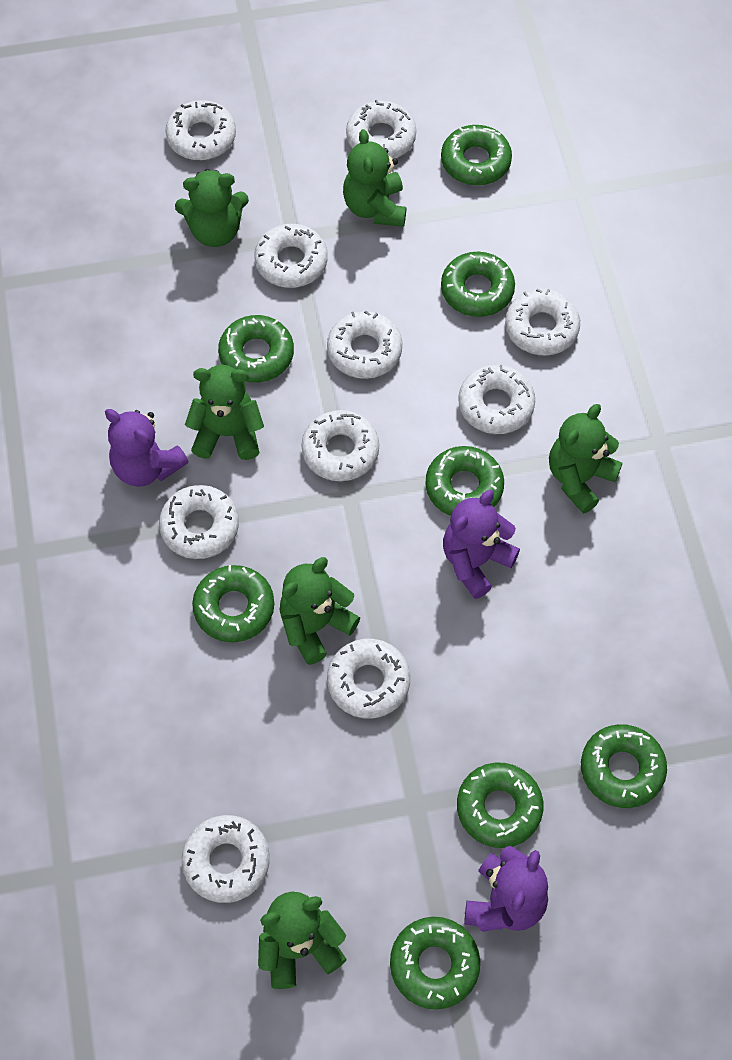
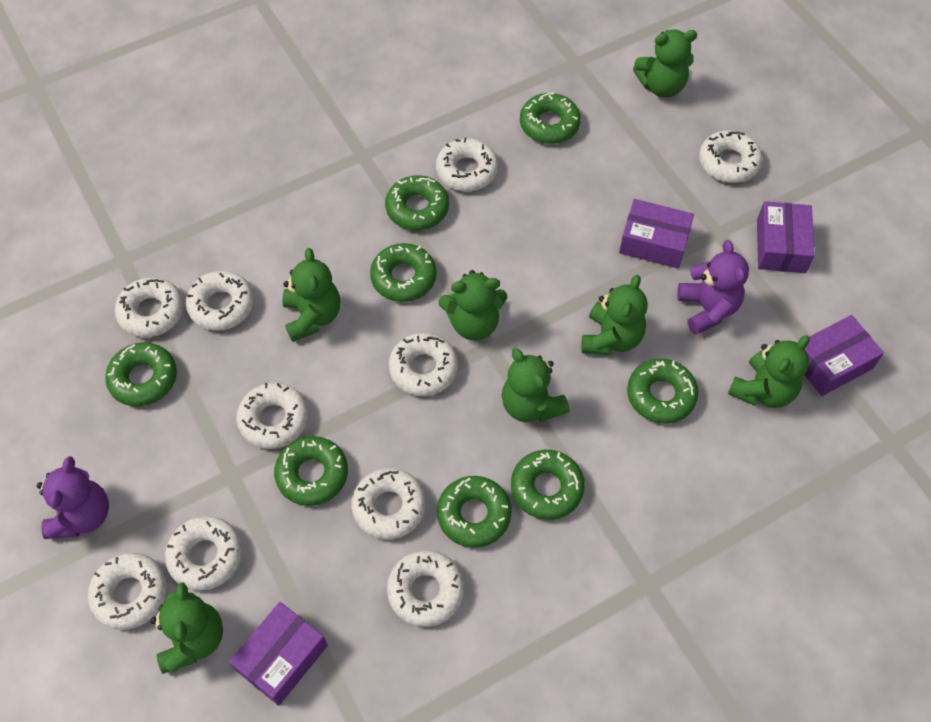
green teddy bear: [175,169,249,247] [185,365,264,460] [258,892,347,989] [280,557,360,665] [343,129,406,227] [549,404,622,514] = 6 -> [150,582,223,674] [282,248,340,342] [439,270,507,340] [502,348,570,422] [581,275,648,355] [633,30,697,98] [728,335,810,408] = 7
purple box: none = 0 -> [229,602,328,706] [619,199,694,268] [757,201,815,273] [804,315,884,396] = 4
purple teddy bear: [105,409,189,487] [443,490,520,599] [464,846,548,932] = 3 -> [37,456,109,539] [677,240,749,335] = 2

